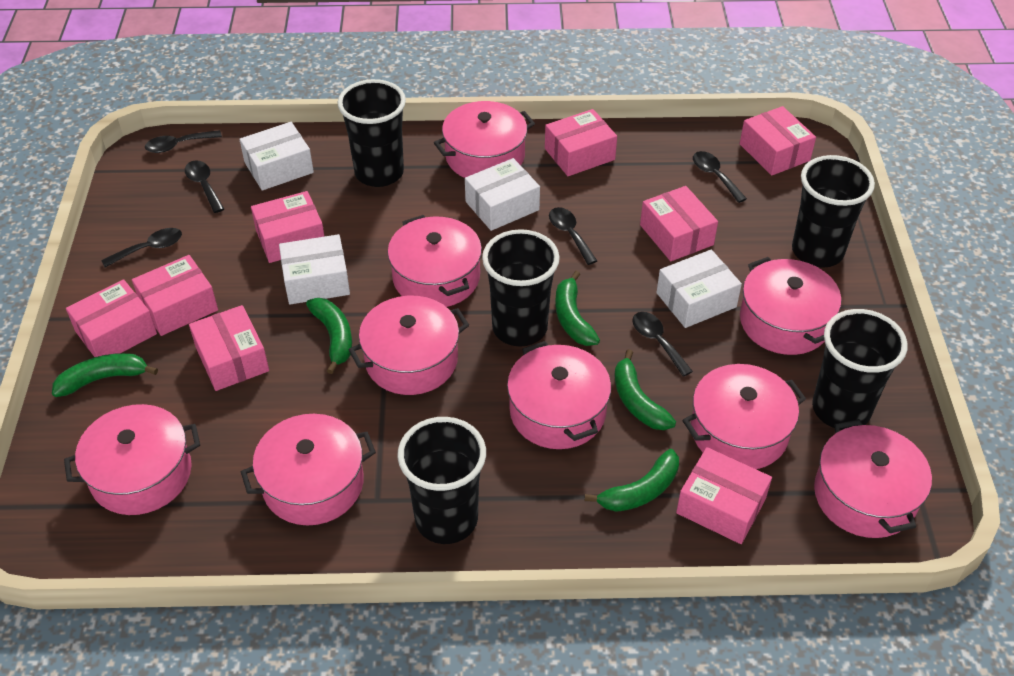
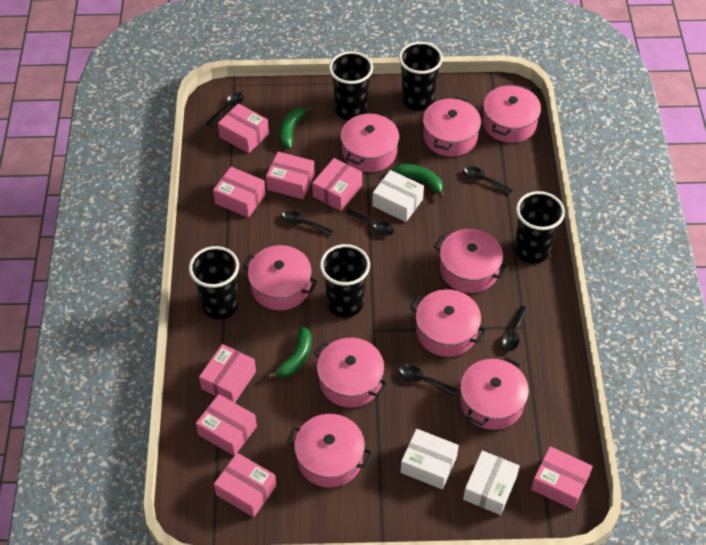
green banana: [52,353,158,397] [306,298,352,374] [555,271,600,346] [585,449,679,512] [614,349,676,430] = 5 -> [268,327,312,378] [280,106,312,149] [392,164,445,198] = 3
white box: [239,122,314,191] [279,234,350,305] [465,158,540,231] [656,250,742,328] = 4 -> [372,170,424,222] [400,429,459,489] [463,450,520,515] = 3

